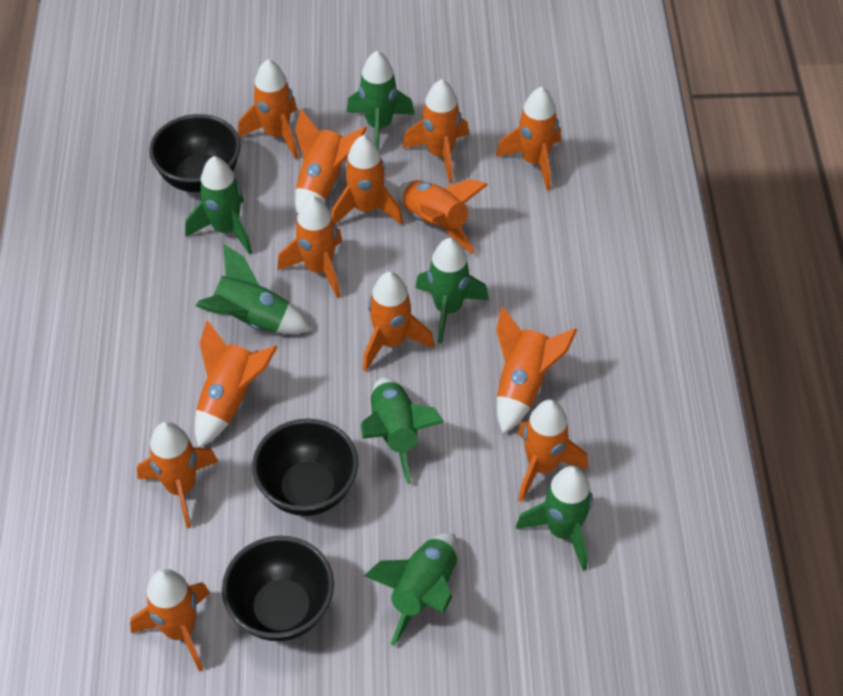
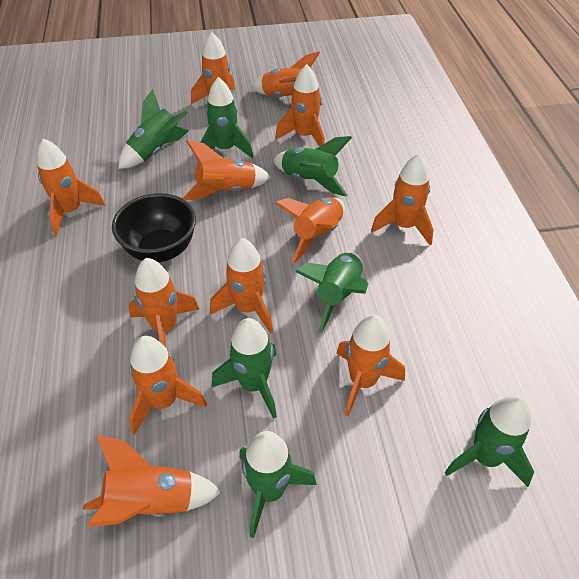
black bowl: [149,114,241,192] [222,536,334,641] [252,419,358,516] = 3 -> [112,193,196,262] = 1
orange rocket: [130,569,210,672] [137,422,218,528] [195,320,278,447] [238,59,298,159] [277,196,343,298] [295,109,367,215] [332,135,403,225] [363,272,434,371] [397,179,488,254] [402,79,469,183] [496,87,561,190] [496,307,577,434] [517,400,588,502] = 13 -> [37,139,105,235] [83,435,221,527] [128,258,200,347] [129,336,207,435] [182,140,271,200] [191,32,235,104] [210,238,273,334] [251,51,323,105] [275,64,325,147] [275,197,344,264] [337,315,405,417] [371,154,434,245] = 12

